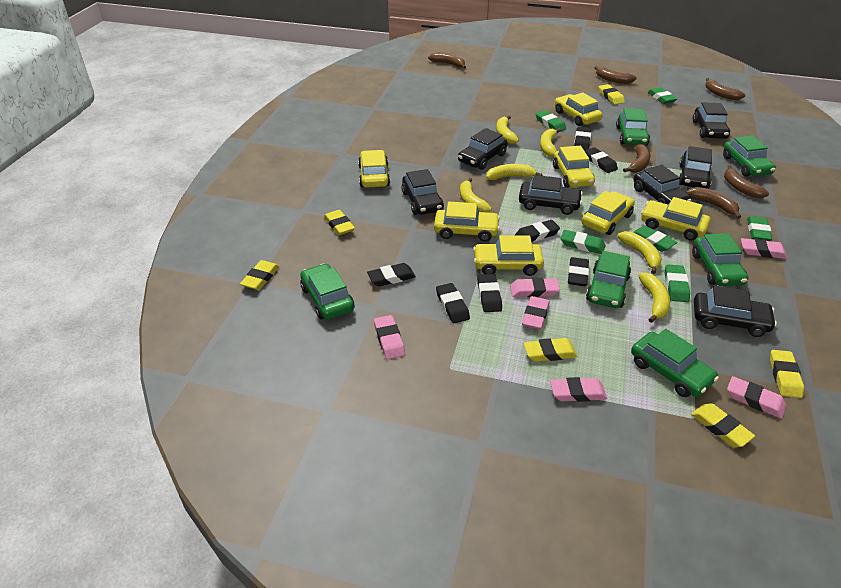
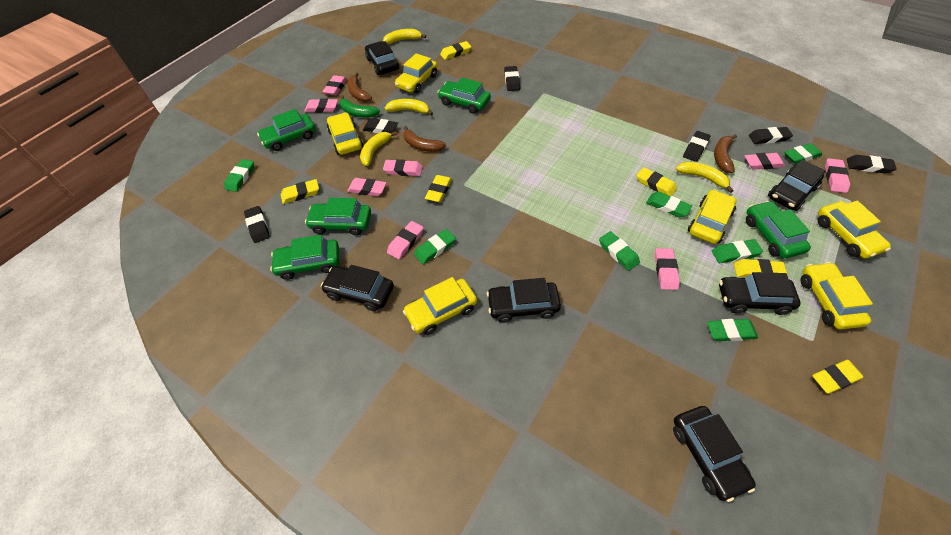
black car: [401,169,444,215] [458,128,508,170] [519,175,583,215] [634,165,691,204] [679,146,712,189] [693,102,730,139] [694,285,777,337] = 7 -> [321,265,394,311] [365,41,399,75] [487,278,561,323] [673,406,756,502] [719,272,801,315] [768,159,825,211] = 6
black eraser: [367,263,416,286] [436,283,470,323] [477,274,502,312] [515,220,560,242] [568,257,589,286] [574,127,591,150] [585,147,618,173] = 7 -> [244,206,270,243] [363,118,398,133] [504,66,520,91] [683,131,710,162] [749,127,793,144] [847,155,897,174] = 6
brown banana: [428,52,466,69] [594,66,637,84] [623,144,651,173] [686,187,741,219] [705,78,745,100] [724,165,769,198] = 6 -> [347,72,372,102] [403,126,446,152] [714,134,737,173] = 3
green banana: none = 0 -> [340,95,380,117] = 1
green car: [300,264,354,320] [586,251,631,308] [616,108,650,146] [631,329,719,397] [692,233,748,286] [723,135,776,177] = 6 -> [257,109,316,151] [270,235,339,280] [305,198,371,235] [437,78,491,114] [746,201,811,259] = 5
green eraser: [536,110,566,131] [561,230,606,254] [633,226,677,252] [648,87,677,104] [665,264,690,302] [747,216,772,241] = 6 -> [224,159,254,192] [414,229,456,264] [599,231,640,271] [646,192,692,218] [707,319,758,341] [712,239,763,263] [784,143,822,164] = 7
pink eraser: [374,315,405,360] [510,278,560,298] [522,296,550,329] [550,377,607,402] [727,376,786,419] [741,238,787,259] = 6 -> [304,98,338,113] [322,75,347,95] [347,178,386,196] [383,159,423,176] [387,221,424,259] [655,248,680,290] [745,153,785,170] [825,158,850,193] = 8
yellow banana: [460,178,492,213] [486,164,542,180] [496,115,519,144] [540,128,561,157] [617,231,662,274] [639,273,670,323] = 6 -> [360,131,397,166] [383,29,426,44] [385,99,433,116] [676,162,733,193] = 4
yellow car: [358,150,390,188] [434,202,500,242] [473,235,544,276] [553,146,595,187] [555,93,603,126] [582,191,635,235] [641,197,711,241] = 7 -> [327,112,363,155] [395,53,437,93] [403,277,477,335] [688,189,737,244] [801,262,873,330] [818,201,891,259] = 6

